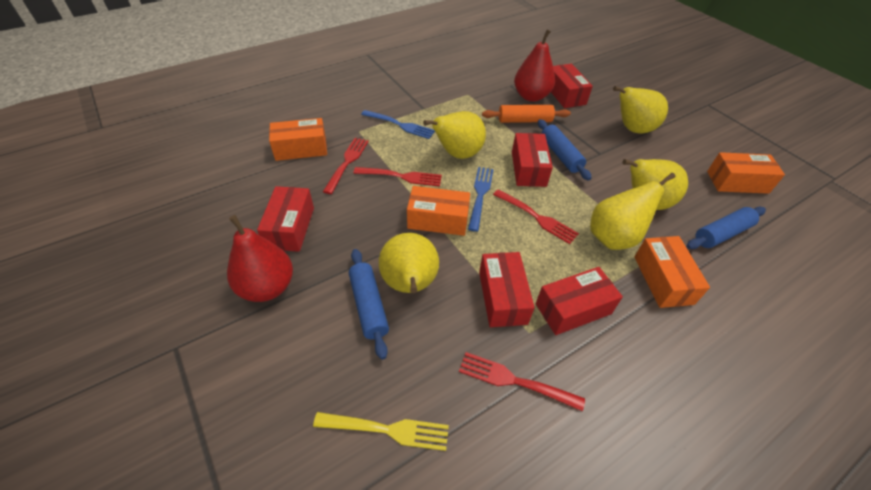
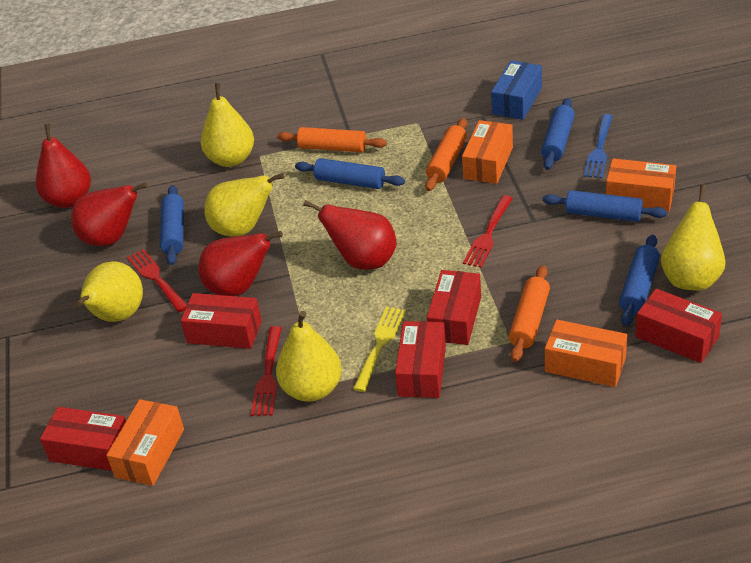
blue box: none = 0 -> [491,60,542,120] = 1
blue fork: [361,110,435,139] [468,167,494,232] = 2 -> [584,114,613,178] = 1
blue rolling pin: [349,249,389,360] [538,119,592,181] [686,207,766,249] = 3 -> [160,185,184,265] [295,158,405,189] [541,98,575,170] [542,190,667,222] [619,235,660,326] = 5
orange rolling pin: [482,105,571,123] = 1 -> [277,127,387,152] [425,118,467,191] [509,265,550,362] = 3
red fork: [323,138,369,194] [353,167,442,187] [459,352,585,411] [493,189,579,244] = 4 -> [127,249,187,312] [251,326,282,416] [463,195,513,268] = 3
red pear: [227,215,293,302] [514,29,555,102] = 2 -> [36,124,91,208] [71,182,148,246] [199,231,283,296] [303,200,397,270] = 4

